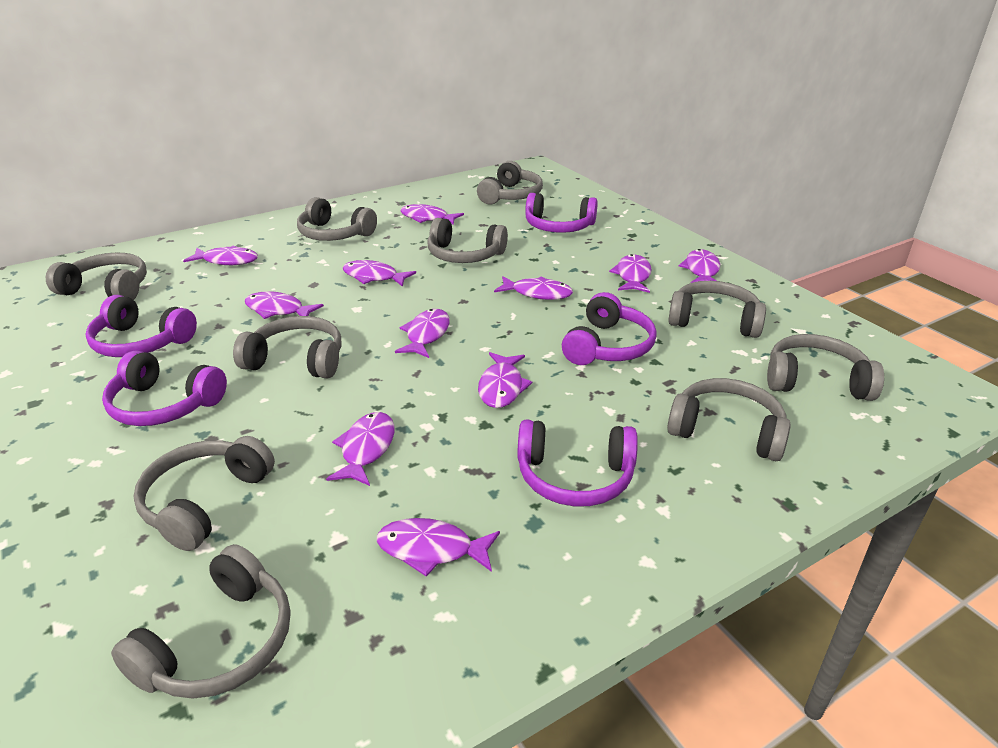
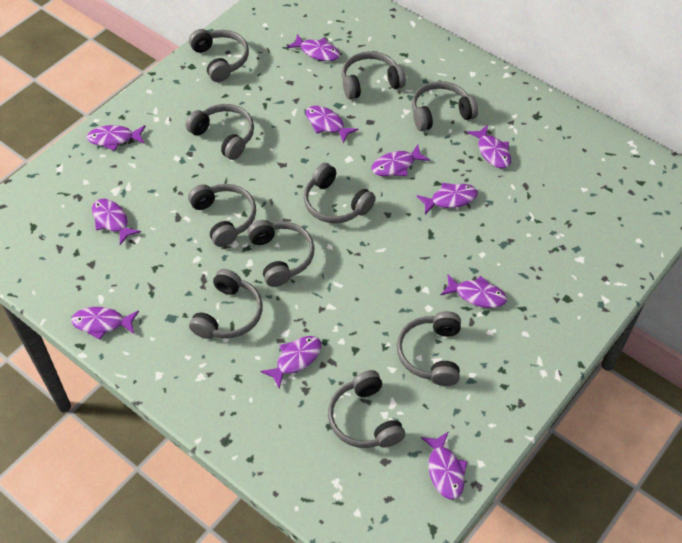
purple headphones: [85,295,197,357] [102,350,227,426] [517,419,638,507] [525,193,598,233] [562,292,657,365] = 5 -> none = 0

